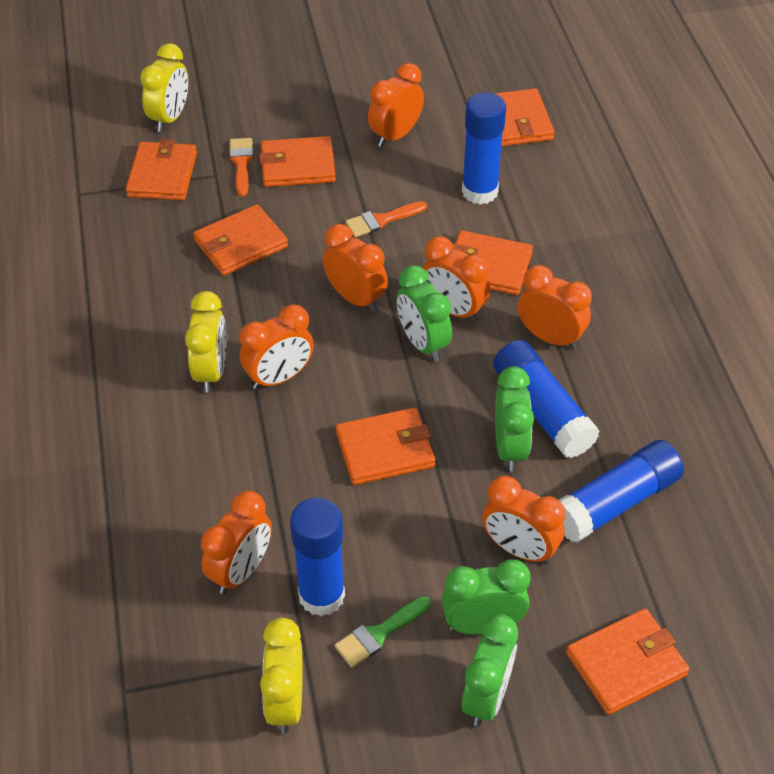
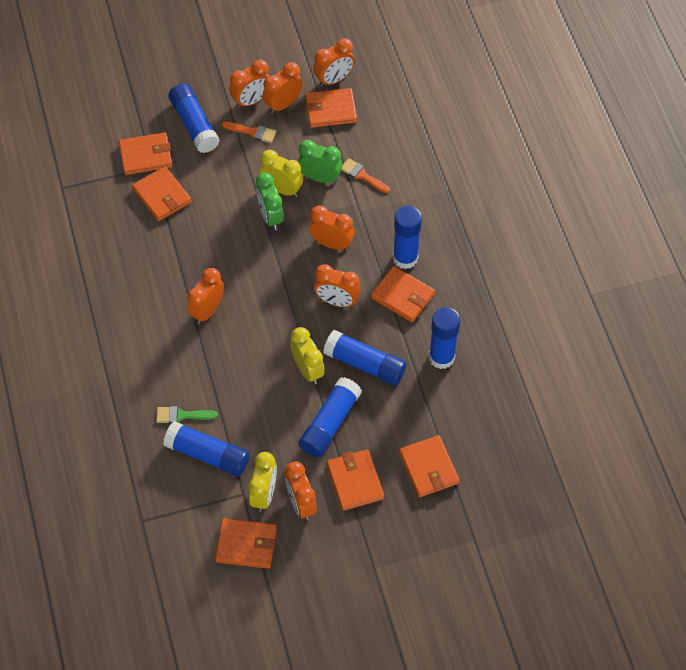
blue glue stick: [290,498,345,616] [462,92,506,205] [493,340,600,458] [559,440,684,543] = 4 -> [163,421,250,477] [168,83,220,153] [298,377,362,458] [323,330,406,386] [393,206,422,269] [429,307,460,369] = 6
green clock: [396,265,452,362] [442,560,530,635] [462,614,518,726] [495,366,534,471] = 4 -> [256,172,284,230] [298,140,342,183] = 2

